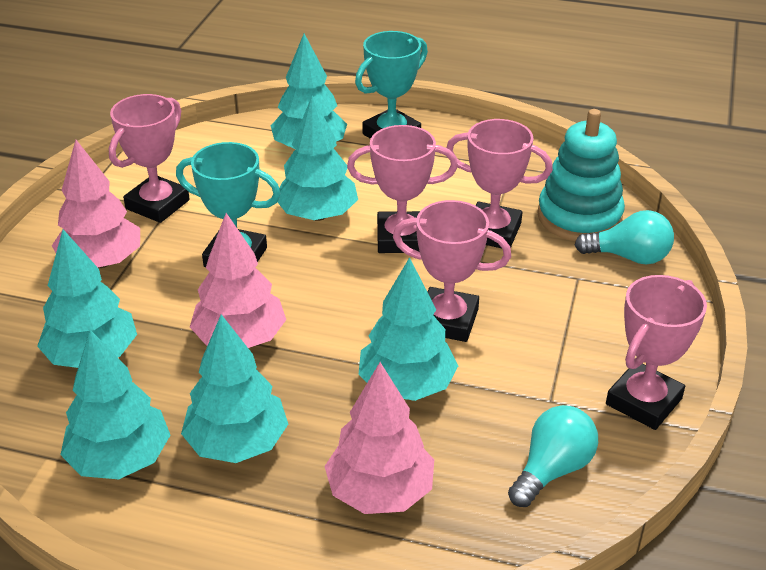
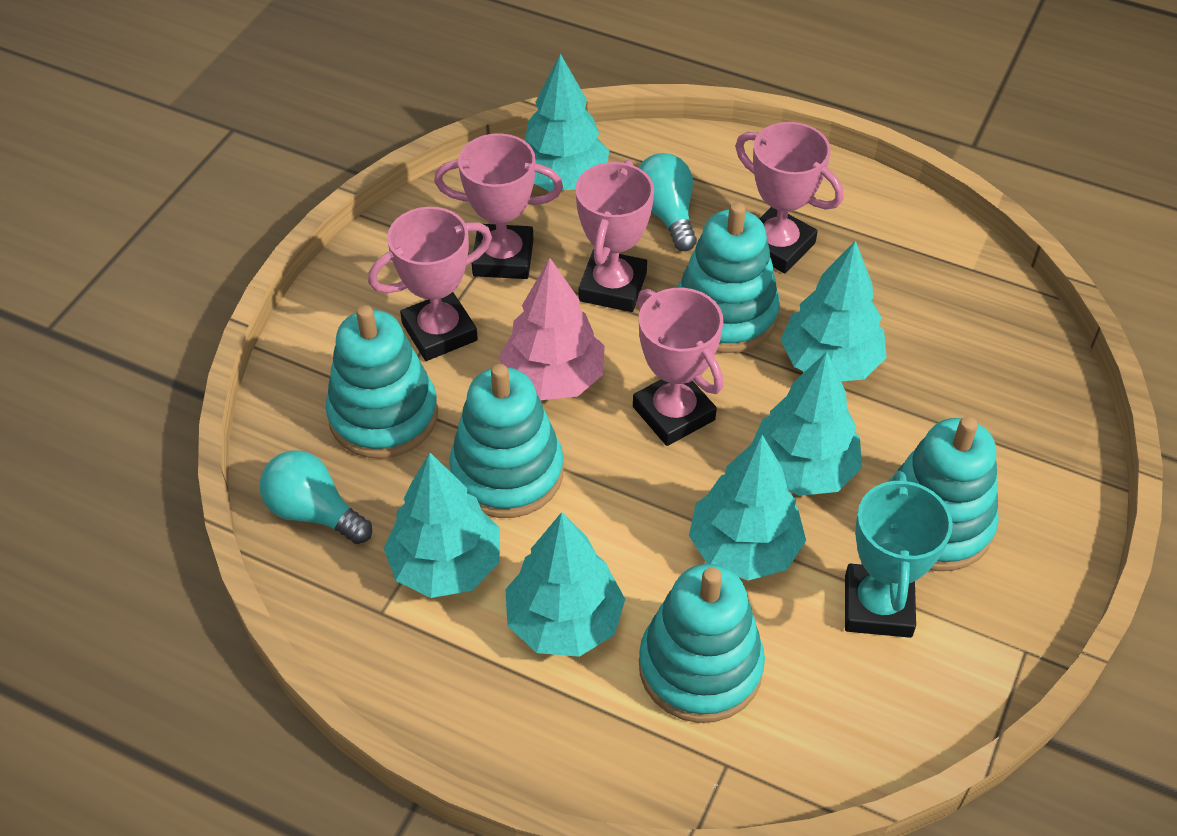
pink tree: [52,140,140,268] [190,213,287,348] [325,362,434,514] = 3 -> [499,258,605,400] = 1
turquoise stacking toy: [537,109,625,241] = 1 -> [326,305,438,459] [449,364,563,518] [639,564,765,723] [677,202,780,353] [888,416,999,571] = 5
turquoise trophy: [176,142,281,267] [355,31,428,139] = 2 -> [845,471,953,638] = 1

